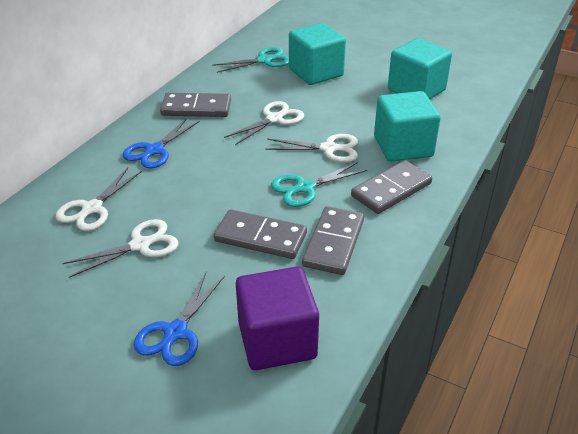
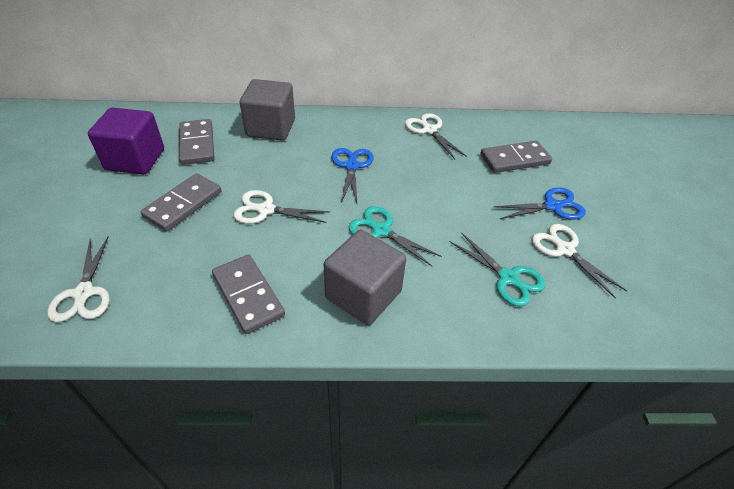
grey cube: none = 0 -> [240,79,295,141] [324,230,406,325] = 2
turquoise cube: [289,23,346,85] [374,91,441,162] [388,38,452,99] = 3 -> none = 0

